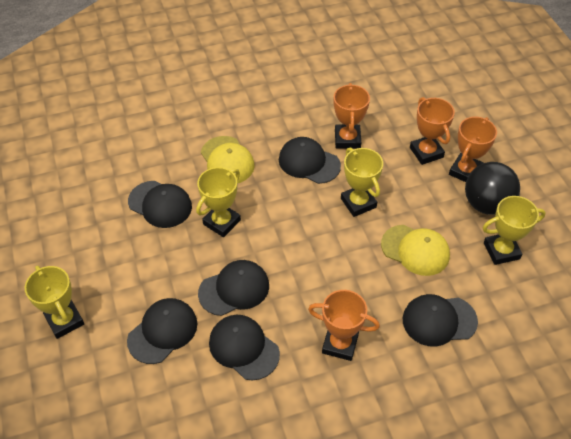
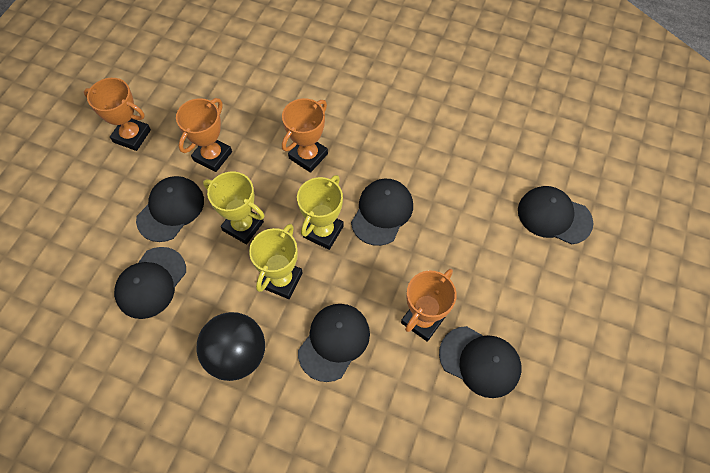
yellow cap: [201,136,255,183] [381,225,450,276] = 2 -> none = 0
yellow trophy: [25,266,84,339] [196,167,241,237] [341,147,383,217] [483,196,546,265] = 4 -> [203,172,265,244] [249,224,303,299] [297,175,344,250] = 3

